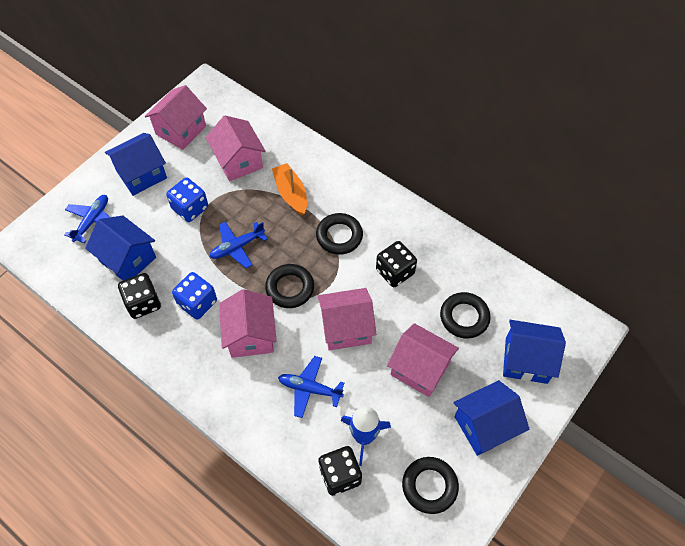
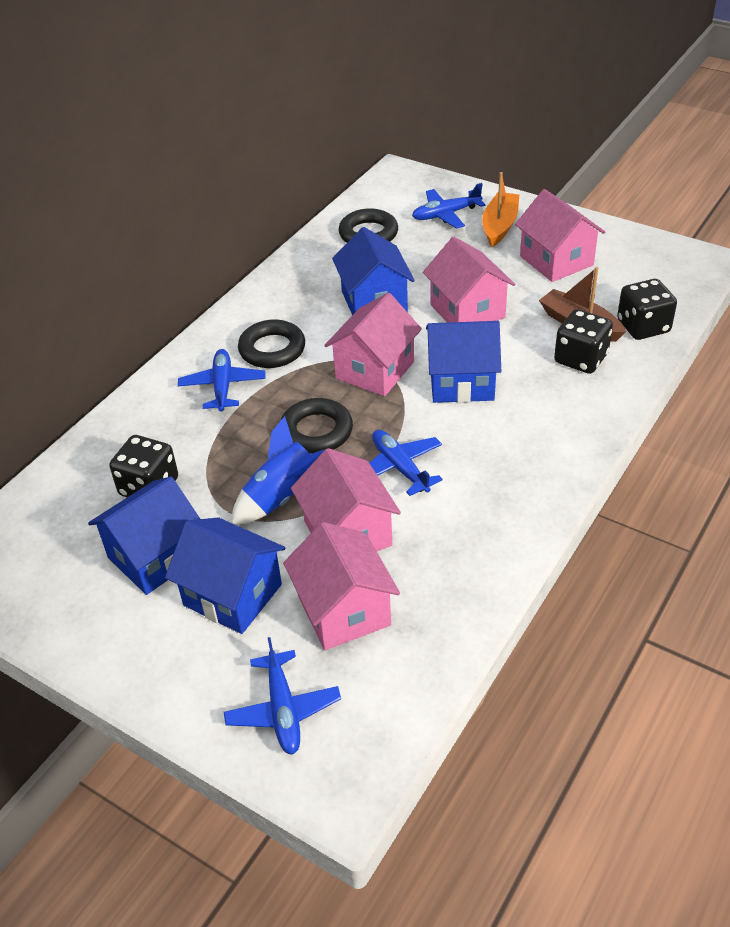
black ring: [265,264,314,308] [316,213,363,255] [402,457,459,514] [440,292,490,339] = 4 -> [238,319,305,368] [281,398,353,454] [339,208,398,243] = 3
blue dice: [166,178,208,222] [172,272,217,319] = 2 -> none = 0
blue plane: [64,195,110,243] [209,221,268,268] [278,356,344,418] = 3 -> [178,349,266,411] [224,637,341,755] [370,430,443,496] [412,183,485,229] = 4
brown boat: none = 0 -> [539,267,626,342] = 1

